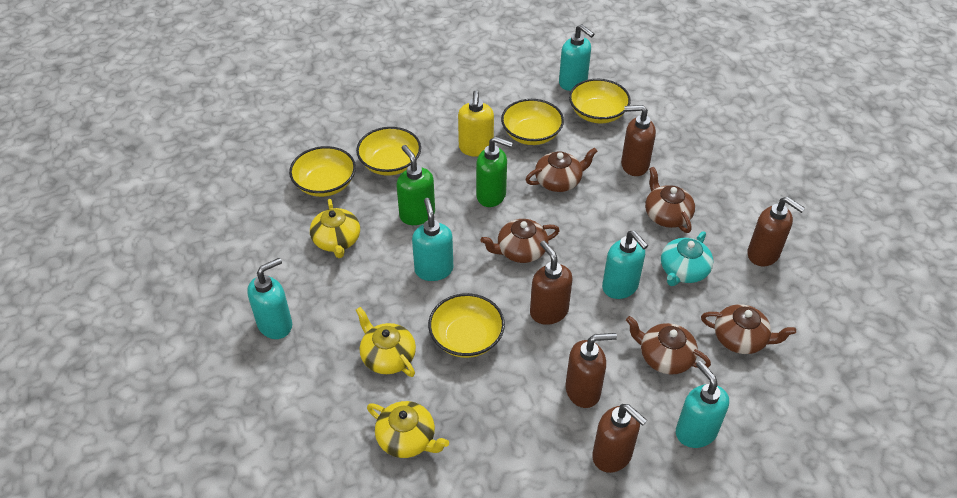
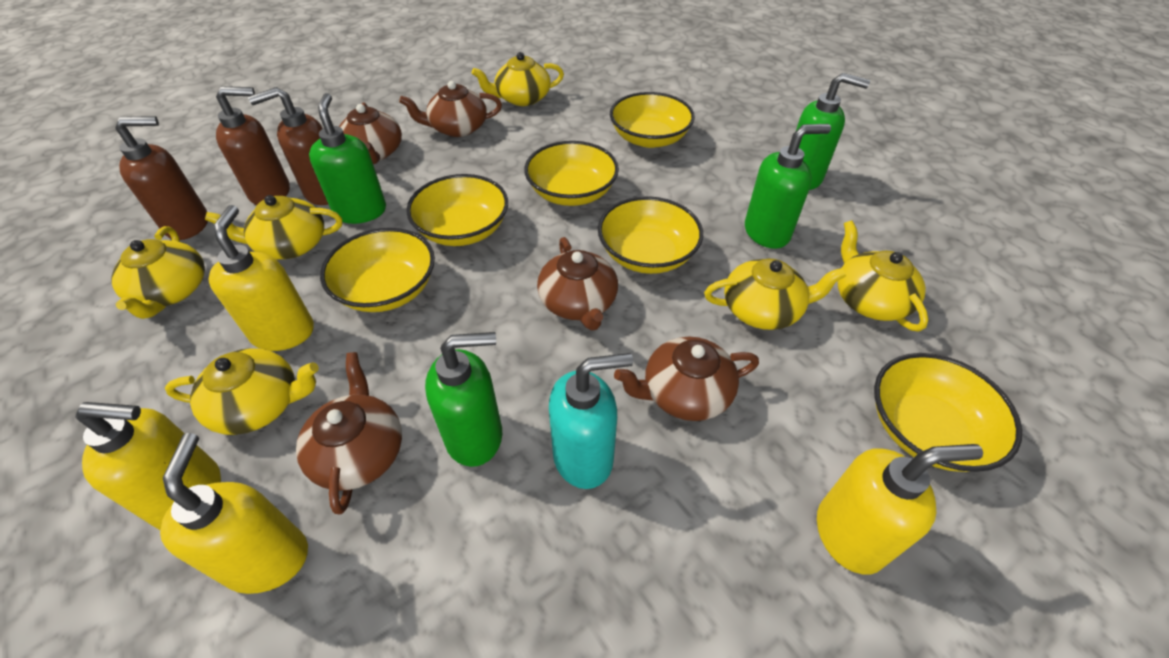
brown soap dispenser: [530,241,573,325] [566,333,617,408] [592,404,647,473] [621,105,656,176] [747,197,805,266] = 5 -> [115,116,208,240] [216,86,290,205] [248,87,328,205] = 3
green soap dispenser: [396,145,435,225] [476,136,513,207] = 2 -> [309,93,386,224] [425,332,502,467] [745,124,831,249] [796,73,870,190] = 4
turquoise soap dispenser: [247,258,292,339] [412,198,453,281] [559,24,594,91] [602,230,648,299] [676,361,729,448] = 5 -> [549,353,633,489] = 1
turquoise teapot: [661,231,714,286] = 1 -> none = 0
yellow bowl: [289,146,356,197] [356,127,421,176] [428,293,505,358] [501,99,564,145] [569,79,631,123] = 5 -> [320,228,435,312] [406,174,508,246] [524,141,619,206] [598,196,703,274] [610,92,695,148] [874,353,1022,472] = 6
yellow soap dispenser: [458,91,494,157] = 1 -> [75,402,221,530] [160,433,308,594] [208,205,314,351] [817,444,983,575] = 4
yellow teapot: [310,199,360,258] [356,307,416,377] [367,401,449,458] = 3 -> [111,226,205,319] [165,348,319,435] [205,195,342,259] [472,52,564,106] [704,259,846,330] [837,220,929,332] = 6

